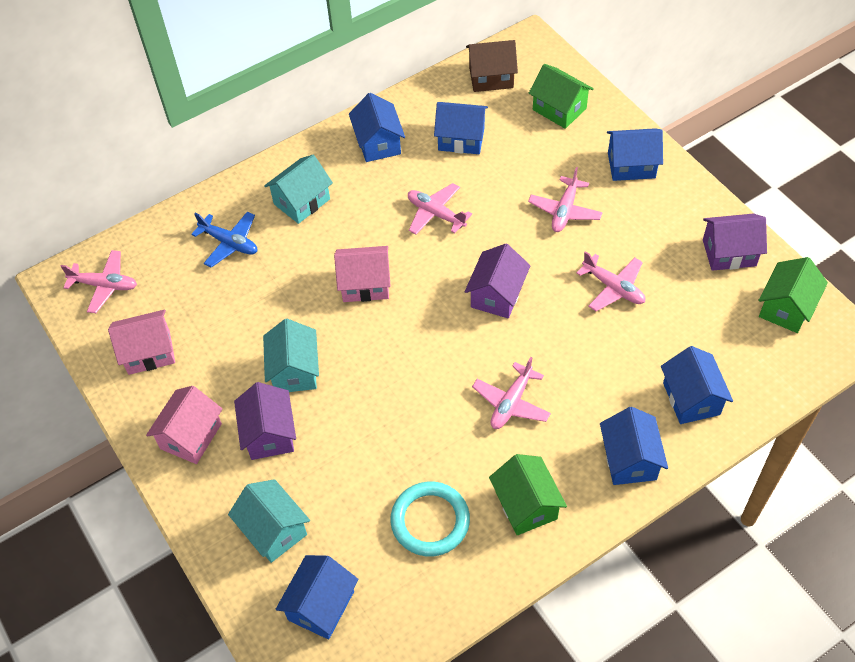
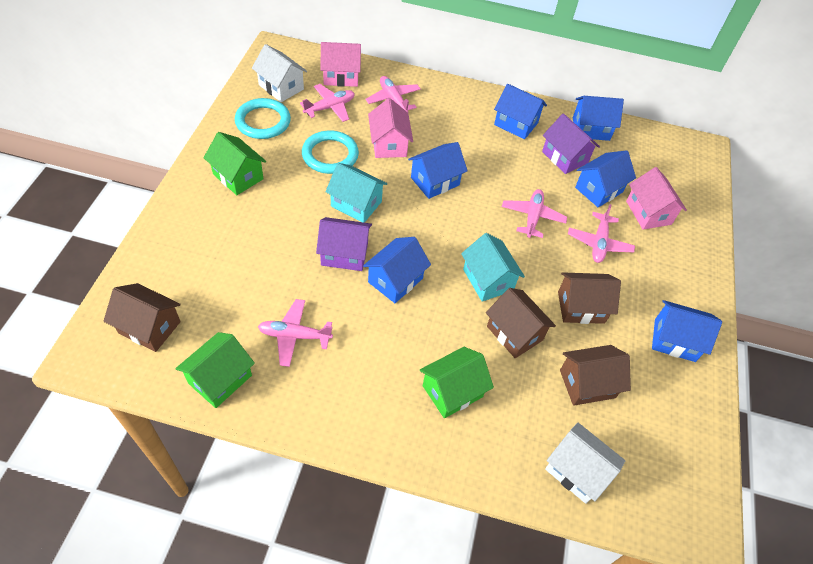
blue plane: [191,212,257,268] = 1 -> none = 0
brown house: [466,40,518,92] = 1 -> [104,283,181,352] [486,288,556,358] [558,272,621,324] [560,345,631,406] = 4
purple house: [234,382,296,460] [465,244,530,318] [703,213,767,271] = 3 -> [316,217,372,271] [542,113,600,174] = 2
turquoise house: [228,479,310,563] [263,319,319,392] [264,155,333,224] = 3 -> [326,163,387,223] [461,233,525,302] = 2
turquoise ring: [390,482,470,556] = 1 -> [235,98,291,139] [302,131,359,174] = 2
white house: none = 0 -> [252,44,307,102] [545,423,625,504] = 2

